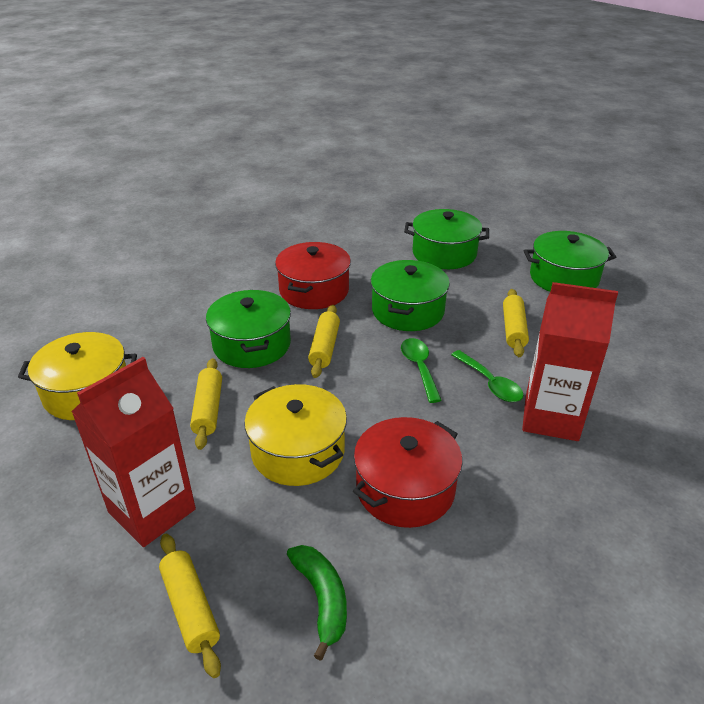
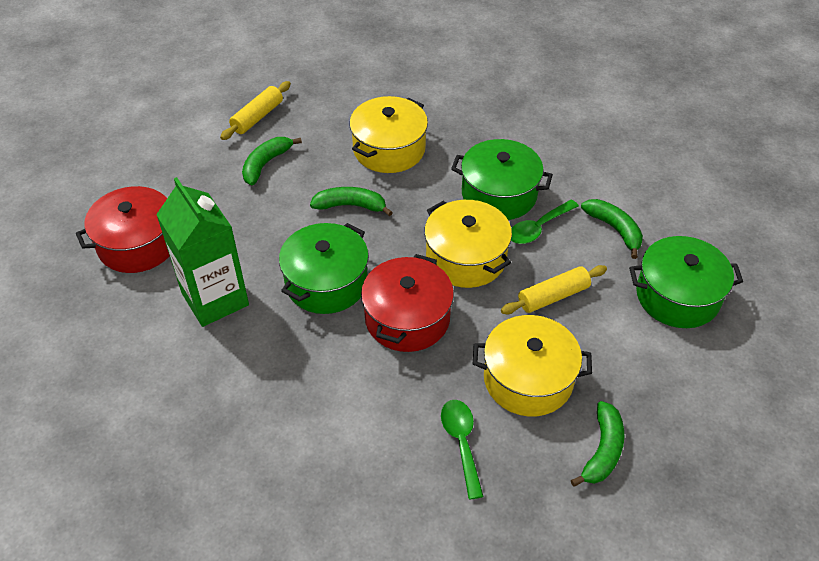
green banana: [287,545,347,661] = 1 -> [242,137,302,185] [310,187,393,216] [571,401,624,487] [581,199,643,259] = 4
green carton: none = 0 -> [156,177,249,327] = 1
green pot: [206,290,291,368] [371,260,450,331] [404,209,489,269] [524,231,616,292] = 4 -> [279,223,369,314] [451,139,553,220] [629,236,743,328] = 3
red carton: [71,357,196,547] [522,282,618,441] = 2 -> none = 0
yellow pot: [18,332,137,420] [244,384,347,486] = 2 -> [349,96,428,173] [424,200,512,288] [473,315,592,416] = 3
yellow rolling pin: [159,534,221,678] [190,358,222,450] [308,305,340,378] [503,289,529,357] = 4 -> [220,81,291,140] [501,265,607,314] = 2

